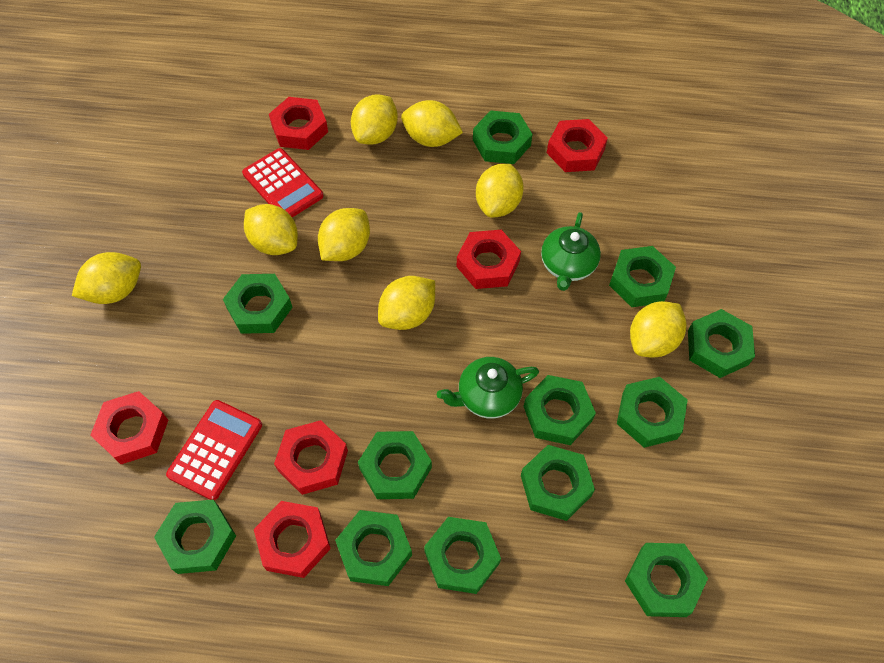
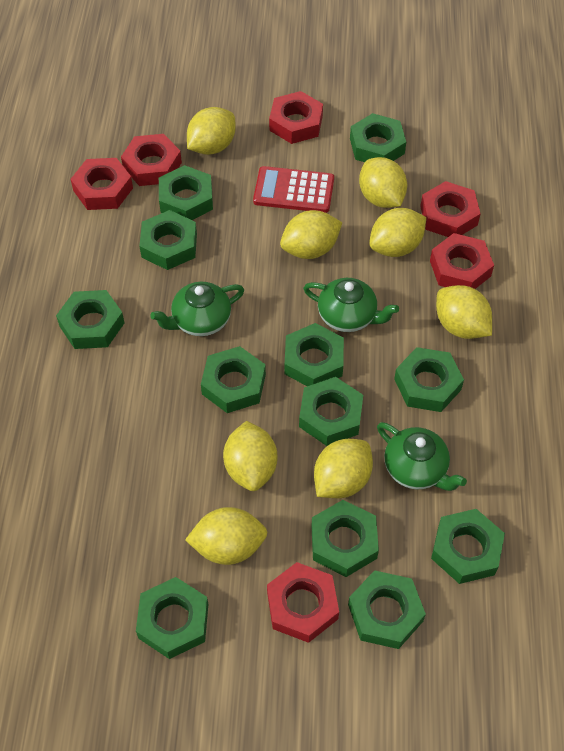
green teapot: [437,357,539,419] [541,212,601,291] = 2 -> [150,282,244,336] [303,278,399,332] [377,422,467,491] = 3
red calculator: [166,400,262,500] [242,148,324,218] = 2 -> [253,166,334,213] = 1

